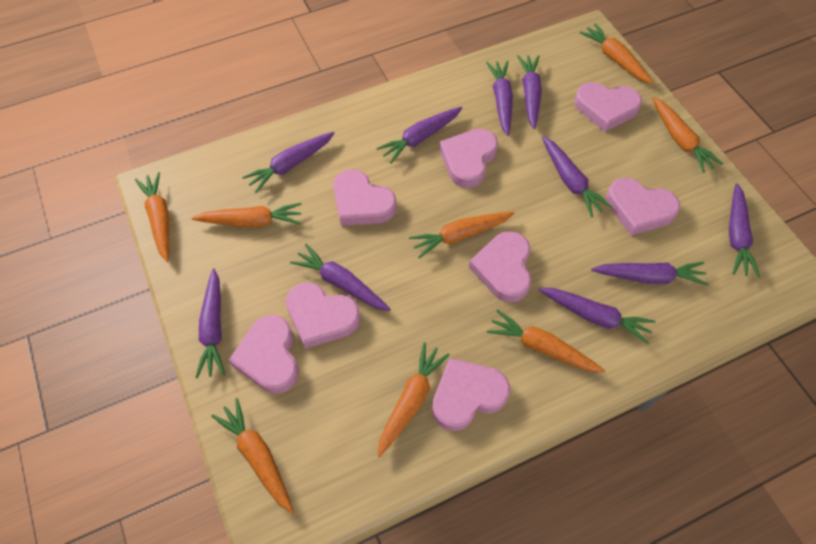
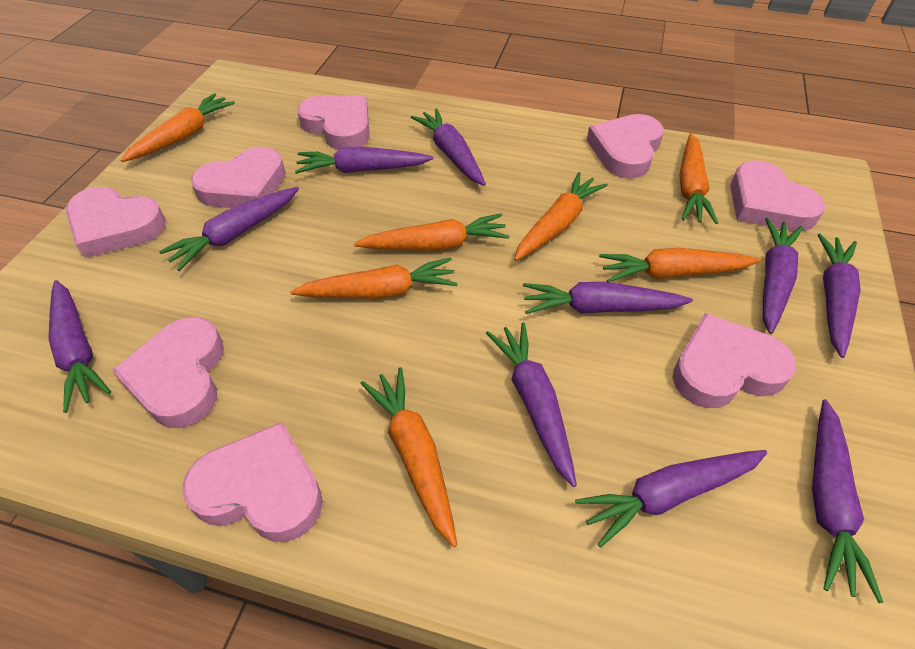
orange carrot: [135,172,169,262] [192,203,302,228] [211,398,294,513] [378,342,450,457] [409,212,515,258] [487,309,605,373] [579,23,653,84] [652,97,723,173] = 8 -> [121,93,235,162] [290,258,458,299] [354,214,509,251] [360,367,457,547] [514,172,608,261] [599,248,761,282] [680,133,718,224] = 7

